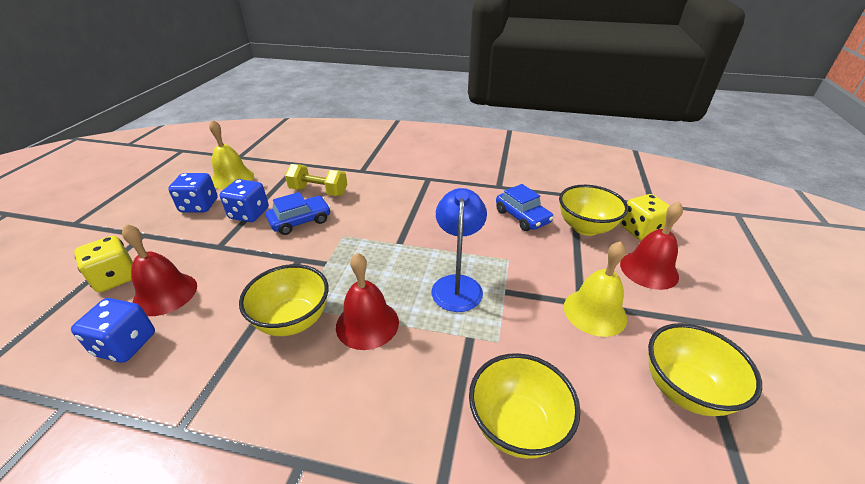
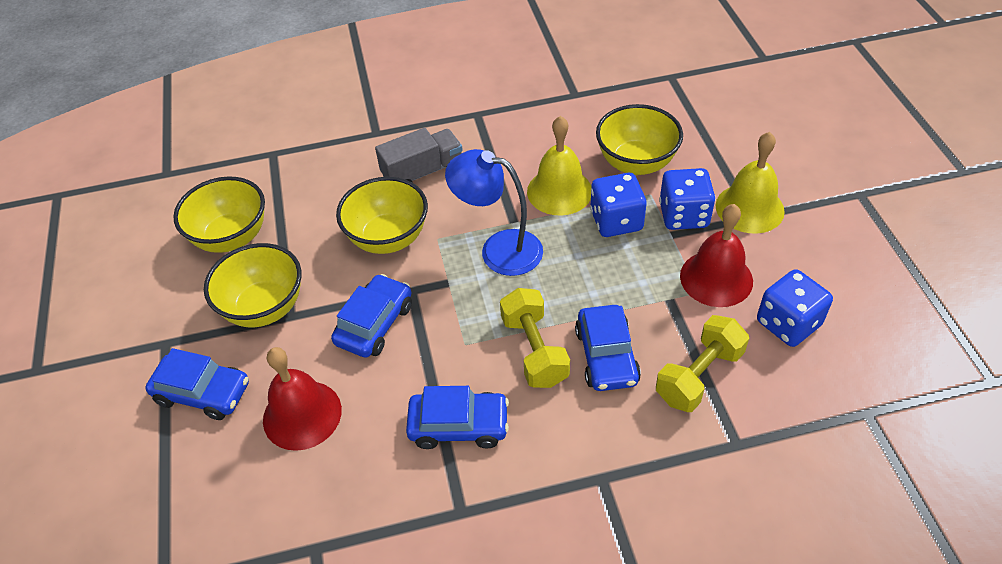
blue car: [266,192,331,235] [496,184,554,231] = 2 -> [145,348,249,420] [331,274,412,358] [406,386,509,449] [575,305,641,391] = 4
grey truck: none = 0 -> [375,128,463,183] = 1
red bell: [122,224,197,316] [336,253,399,350] [620,202,683,290] = 3 -> [263,347,342,451] [680,204,753,307] = 2
yellow dice: [74,236,133,292] [620,194,670,241] = 2 -> none = 0
yellow dumbbell: [285,164,347,196] = 1 -> [500,288,570,388] [656,315,749,412] = 2

